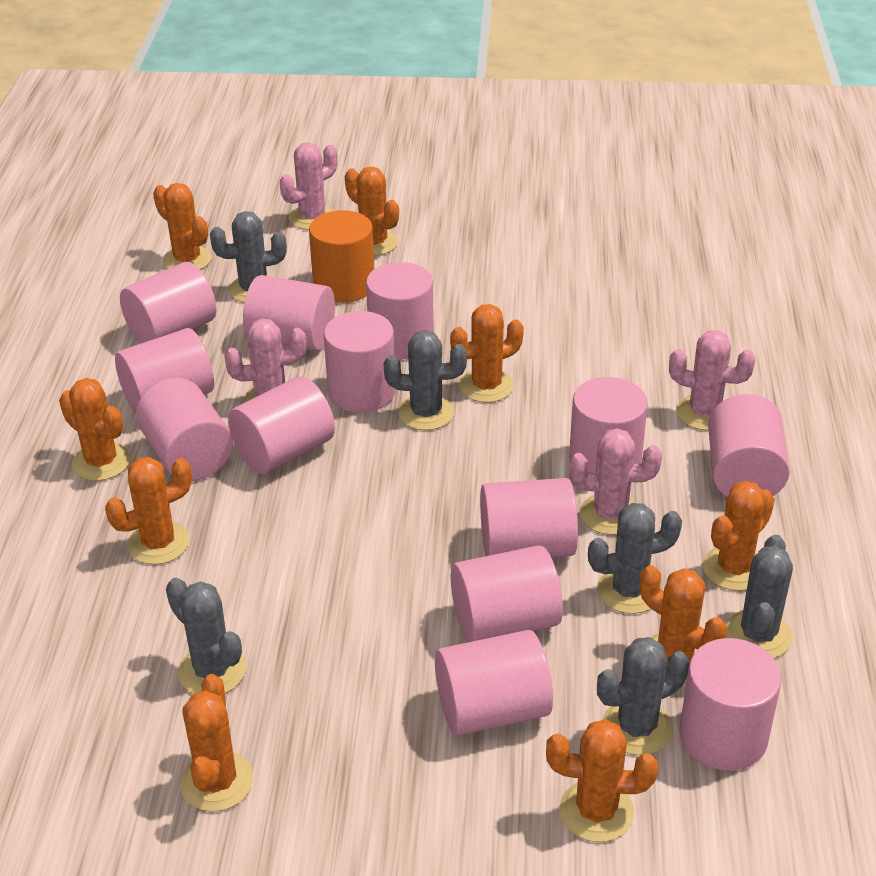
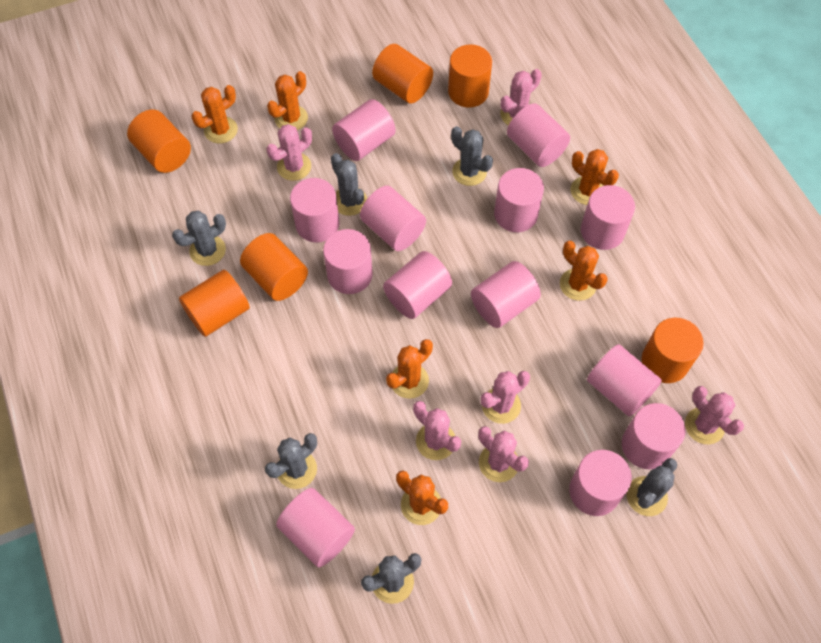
orange cactus: [59,378,131,481] [105,457,192,565] [153,183,212,270] [180,674,253,812] [345,166,399,256] [450,304,524,403] [546,719,658,842] [640,565,727,683] [703,481,775,591] = 9 -> [192,85,238,143] [267,71,308,130] [386,339,433,399] [396,470,448,525] [560,240,608,301] [571,149,619,205] = 6
orange cylinder: [309,210,374,303] = 1 -> [127,110,191,173] [179,270,250,337] [240,233,308,301] [372,44,433,104] [448,44,492,108] [641,318,704,383] = 6
pink cactus: [225,319,307,403] [280,142,338,230] [569,428,662,535] [669,330,756,430] = 4 -> [267,124,312,181] [413,401,461,460] [478,426,529,482] [481,371,530,424] [500,69,542,125] [685,386,744,444] = 6

